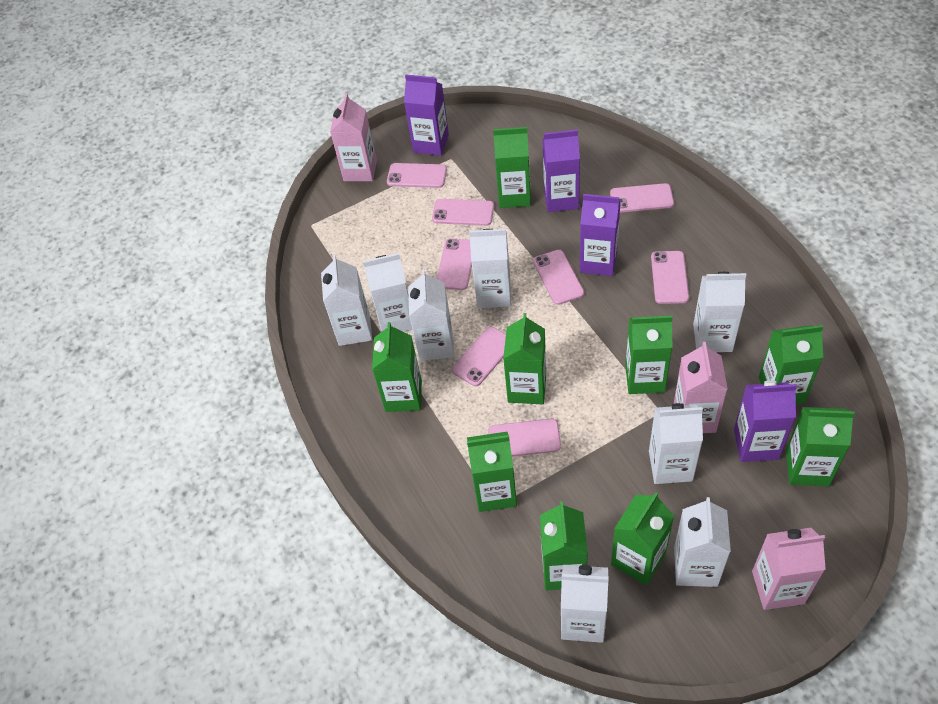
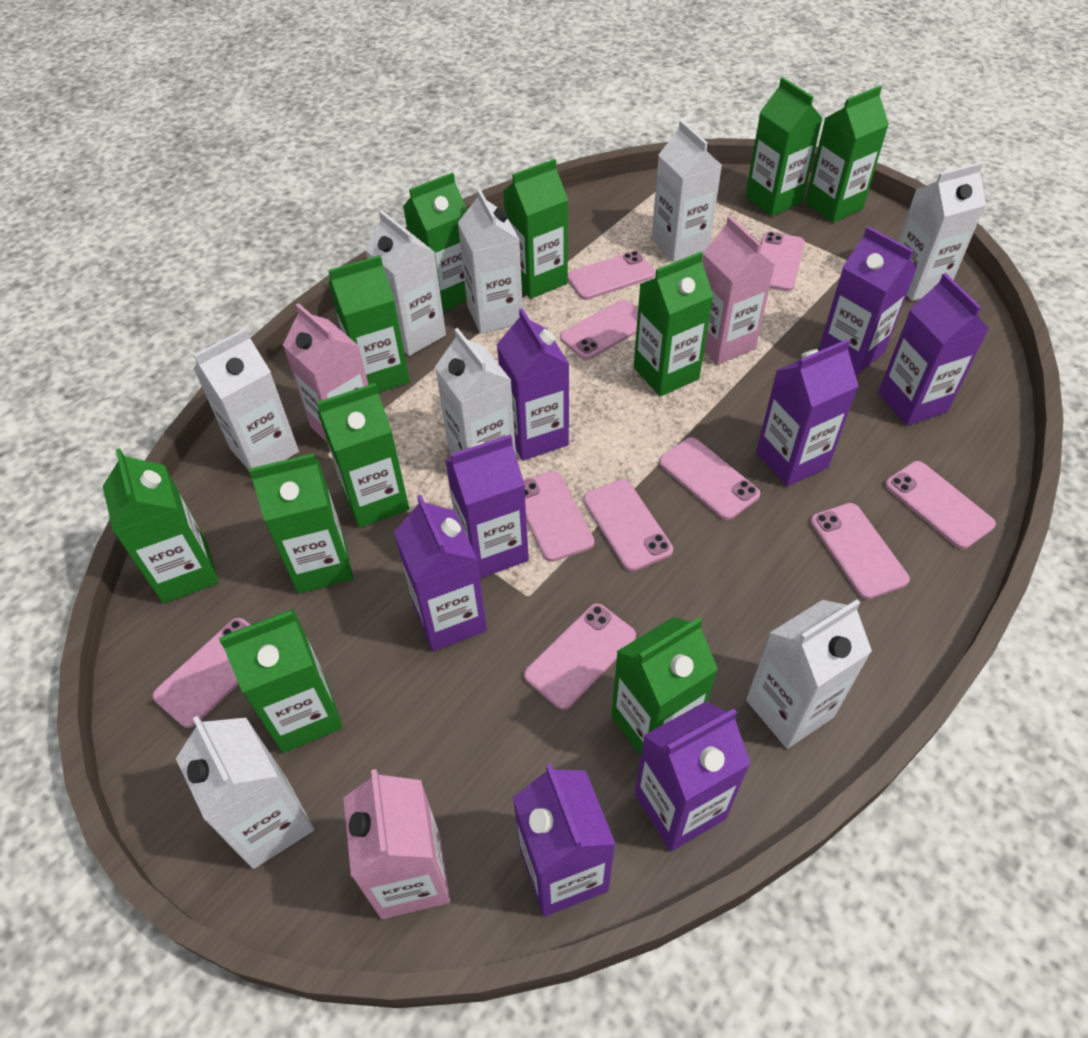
green carton: [372,322,422,412] [467,432,517,512] [493,127,531,208] [503,313,546,404] [540,501,588,590] [611,492,674,585] [625,316,673,394] [759,325,823,404] [786,407,855,487] = 9 -> [103,448,219,603] [219,609,343,753] [249,453,353,594] [317,383,409,528] [328,255,410,393] [403,172,467,312] [503,159,568,299] [611,617,718,756] [634,252,713,396] [745,77,823,216] [805,86,889,223] = 11
pink phone: [387,163,447,188] [432,199,494,226] [437,238,472,290] [452,327,506,386] [488,419,561,457] [533,250,584,305] [610,183,674,213] [651,251,689,304] = 8 -> [153,618,250,728] [523,471,594,562] [524,603,636,710] [560,300,638,360] [568,251,655,300] [583,479,673,572] [659,437,760,520] [760,232,805,291] [810,503,910,599] [885,461,996,549] = 10
purple carton: [404,74,449,156] [542,129,580,212] [580,194,621,276] [734,380,797,462] = 4 -> [394,495,487,651] [445,434,529,578] [497,308,569,461] [512,764,616,917] [635,701,751,851] [756,339,859,487] [818,226,917,375] [878,273,989,426] = 8

